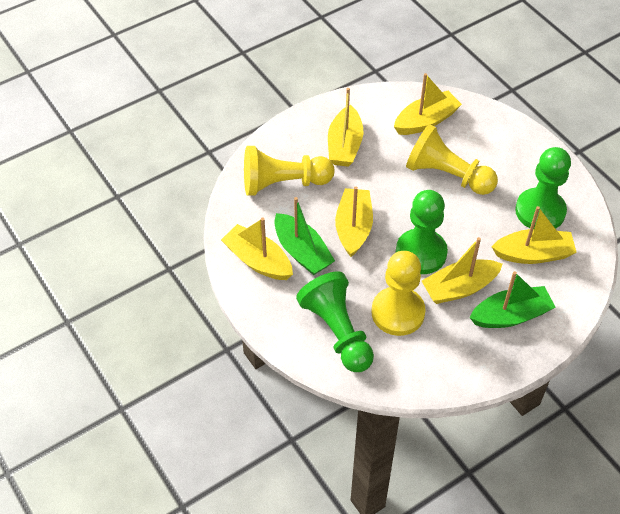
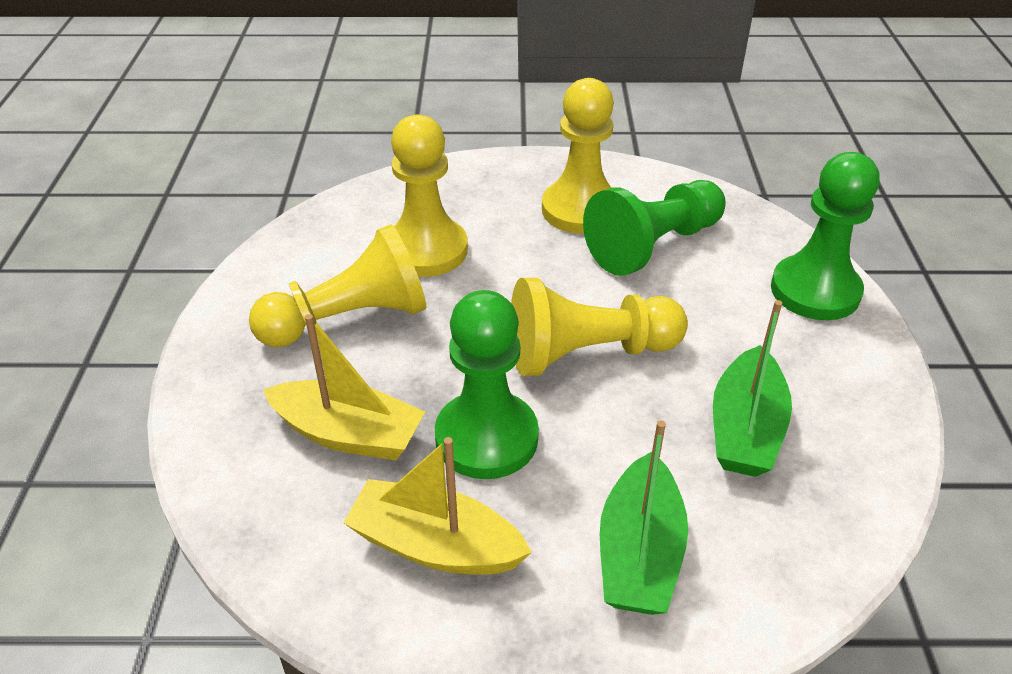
yellow boat: [221,218,293,280] [328,88,363,167] [335,186,373,257] [394,73,462,135] [422,237,503,304] [492,206,577,264] = 6 -> [263,314,425,460] [343,437,532,574] = 2
yellow pawn: [244,146,334,196] [371,251,426,336] [406,124,498,195] = 3 -> [249,224,426,348] [391,115,468,277] [511,278,688,376] [542,78,614,234] = 4

